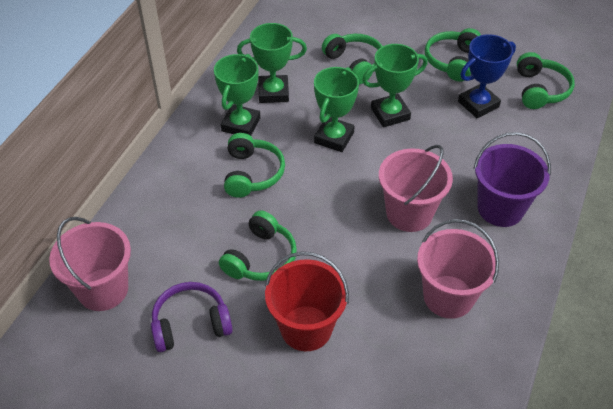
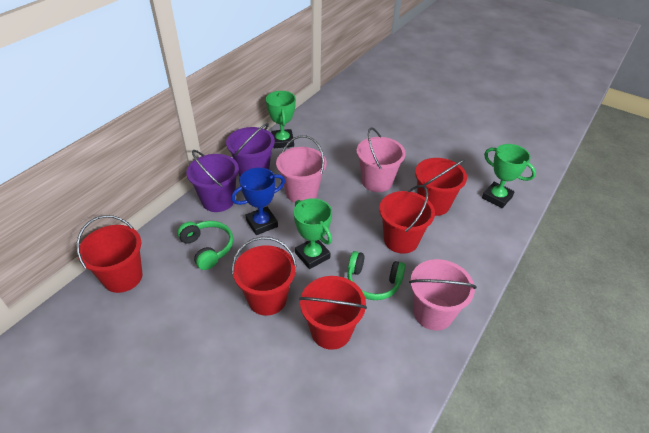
green headphones: [219,210,297,281] [224,133,285,198] [322,34,382,84] [425,28,481,82] [517,52,575,109] = 5 -> [177,221,233,270] [347,251,406,300] = 2
green trophy: [214,54,260,136] [237,23,307,103] [314,67,359,152] [362,44,428,127] = 4 -> [266,91,296,148] [294,198,332,269] [482,144,536,208] = 3
purple bucket: [473,132,551,227] = 1 -> [186,150,239,212] [226,123,275,176] = 2
purple headphones: [151,282,233,352] = 1 -> none = 0
red bucket: [265,252,349,351] = 1 -> [76,215,142,293] [232,237,297,316] [299,276,367,350] [379,185,435,254] [415,158,467,216] = 5

